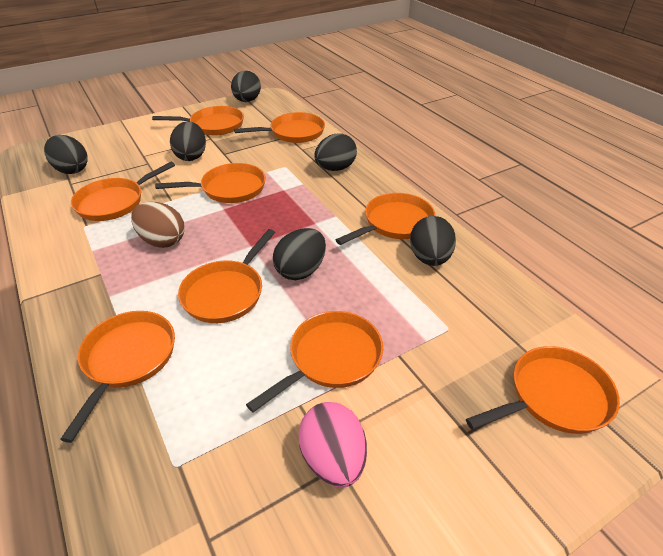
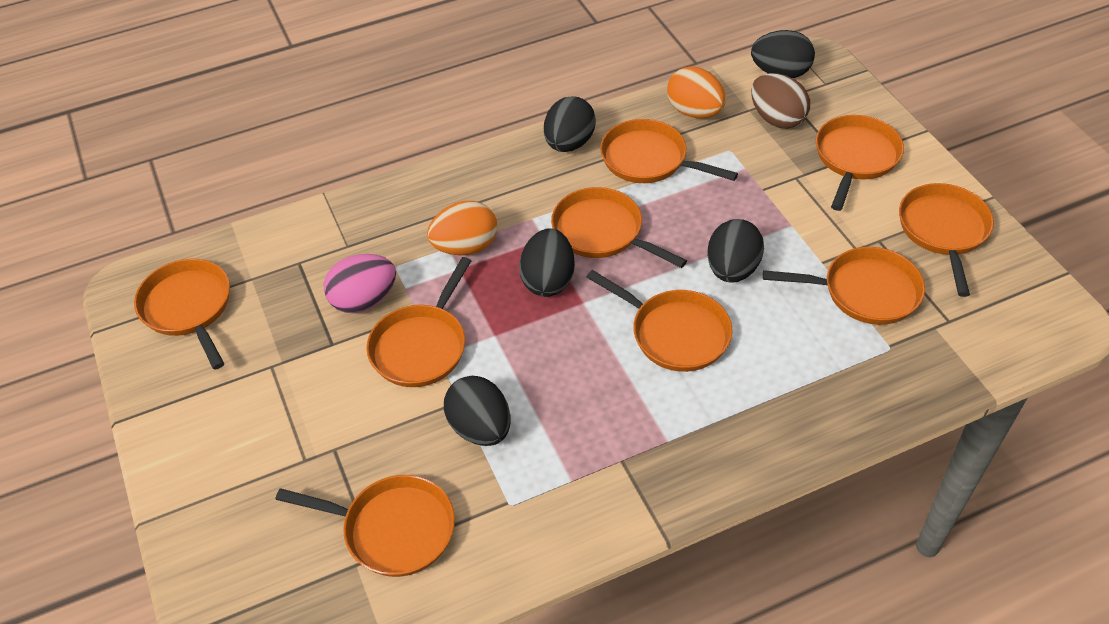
black egg: [44,135,87,174] [170,121,206,161] [231,71,261,102] [273,228,326,280] [314,133,357,171] [410,216,456,266] = 6 -> [444,376,511,446] [519,228,575,297] [544,96,596,152] [707,219,764,283] [751,30,815,78] = 5
orange egg: none = 0 -> [427,201,497,255] [667,66,726,118] = 2

